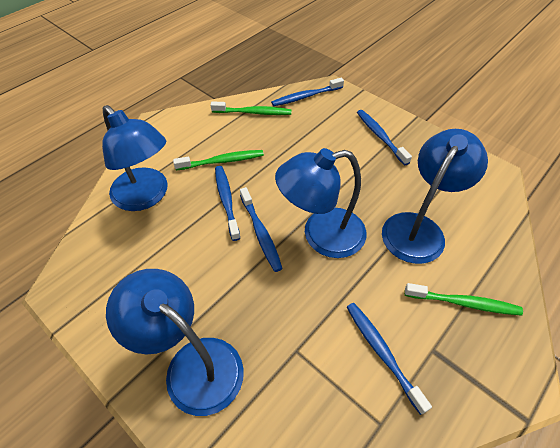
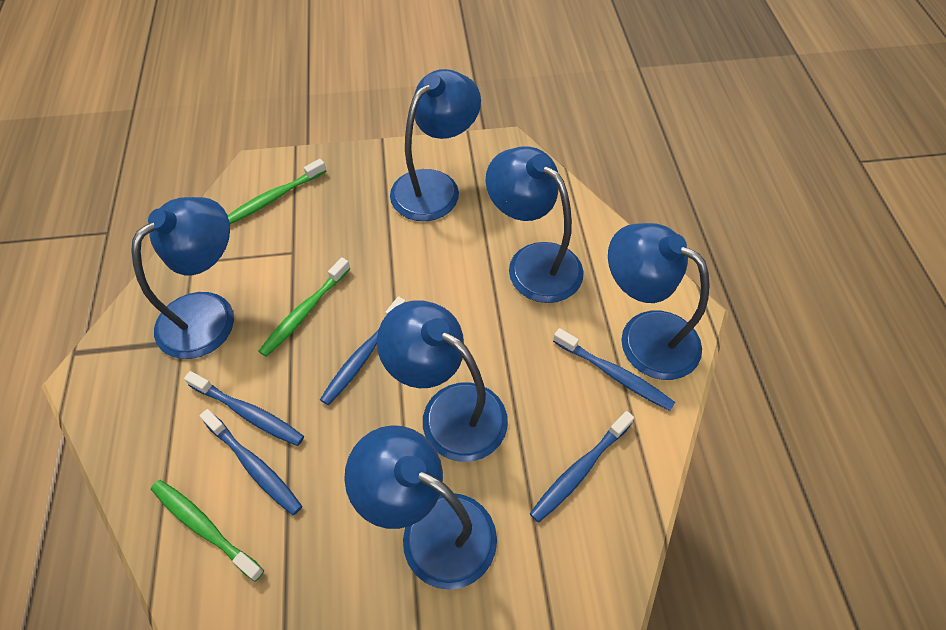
blue lamp: [102,105,168,211] [106,269,244,416] [275,148,366,258] [382,129,488,264] = 4 -> [131,197,234,359] [344,425,497,590] [377,300,508,462] [390,69,481,221] [486,146,584,303] [608,223,710,380] = 6

